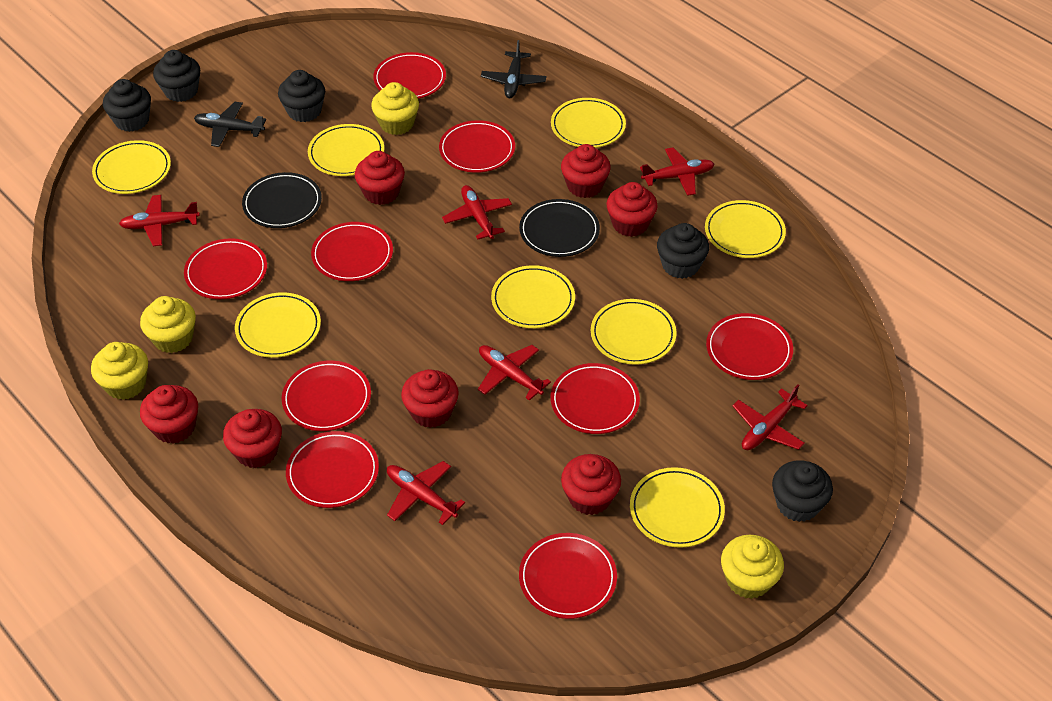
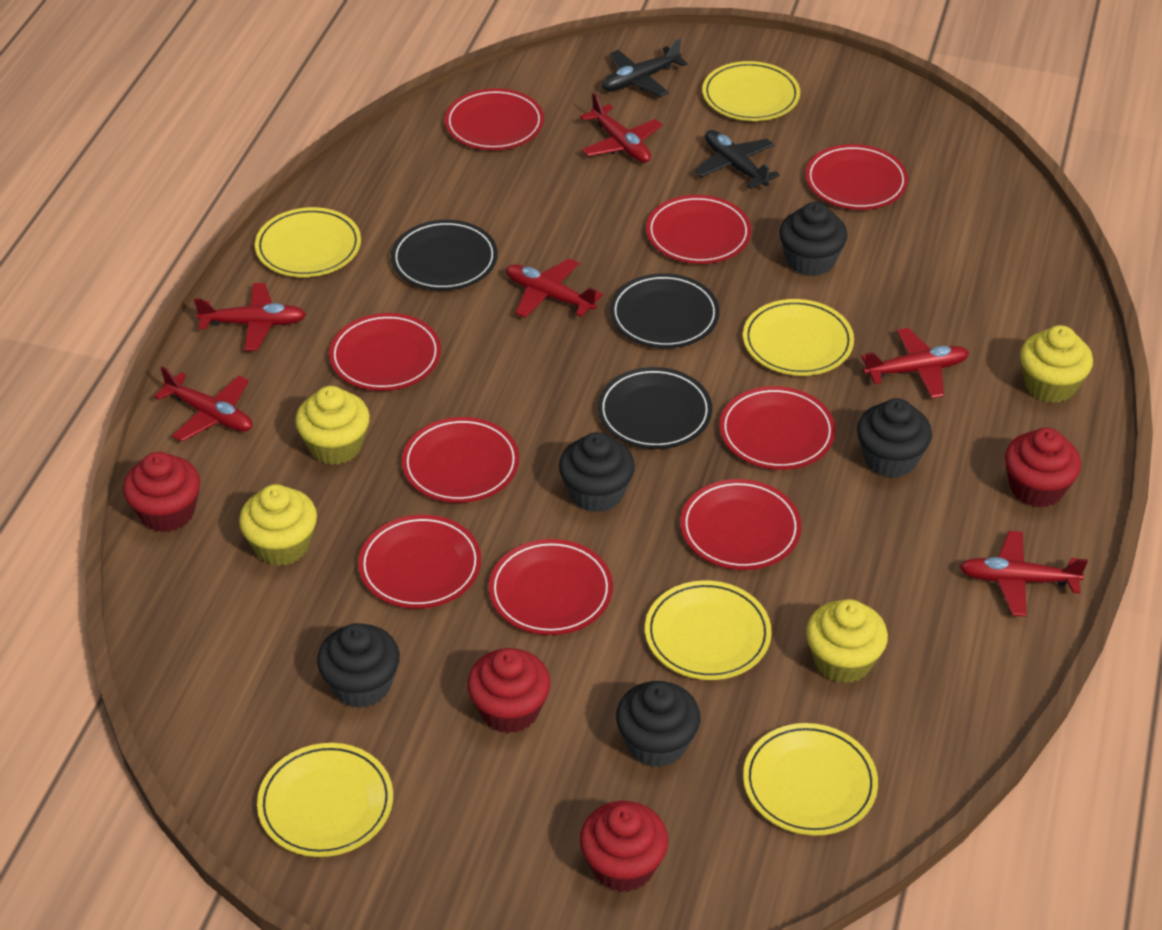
black plate: [242,172,322,228] [519,199,600,257] = 2 -> [391,220,498,291] [598,367,712,449] [610,273,720,348] = 3
red cupcake: [140,385,198,444] [223,409,282,468] [355,151,405,205] [401,369,459,428] [561,144,611,198] [561,454,621,515] [606,182,658,237] = 7 -> [123,452,200,532] [467,648,551,734] [580,801,668,892] [1005,428,1081,508] = 4
yellow plate: [92,140,171,194] [235,292,321,358] [308,124,384,176] [491,265,575,328] [551,98,626,148] [591,299,677,365] [630,467,725,548] [705,200,786,258] = 8 -> [255,207,361,277] [257,743,393,857] [645,580,772,680] [702,61,800,121] [743,299,854,376] [743,723,878,835] = 6

